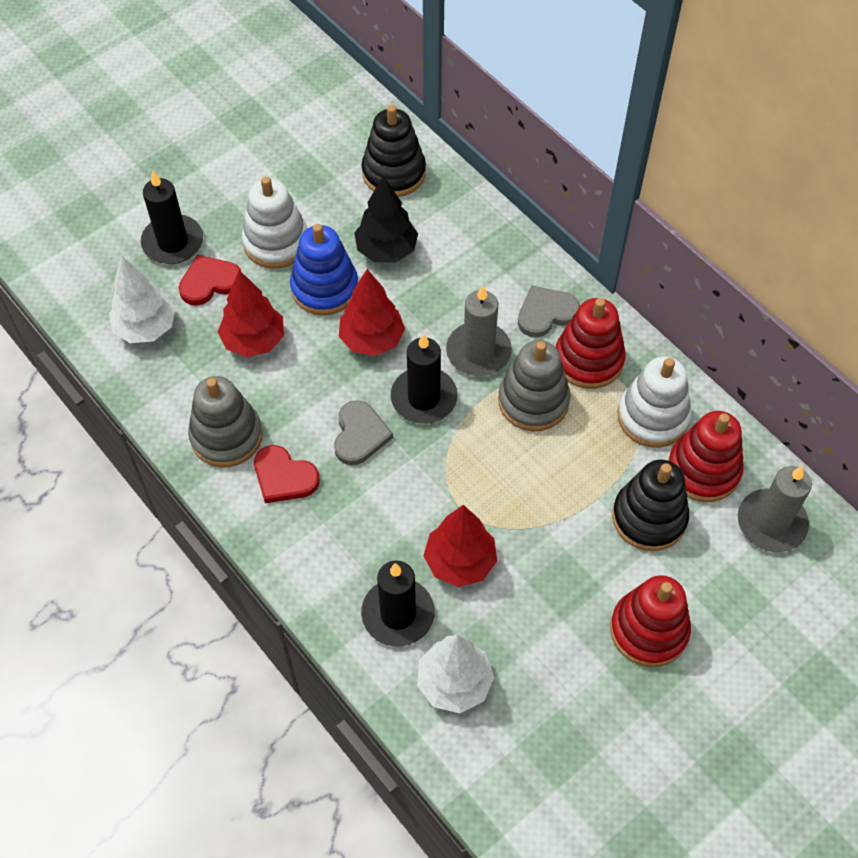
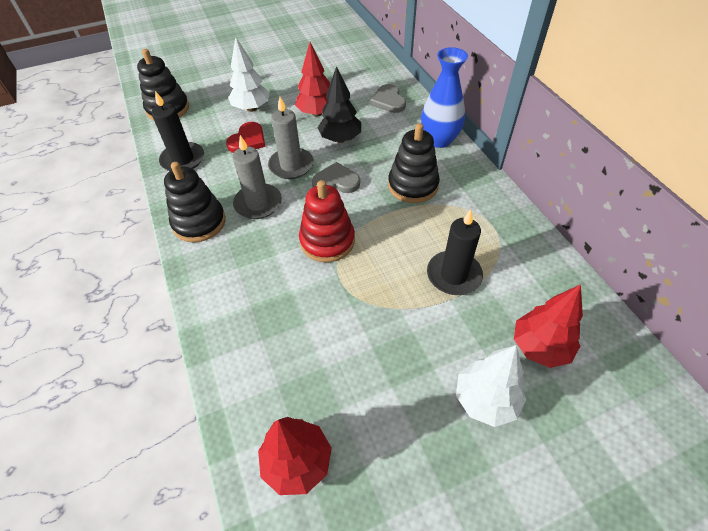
black candle: [141,171,203,264] [361,560,435,647] [391,333,457,424] = 3 -> [151,91,204,171] [427,209,483,295] = 2
black stacking toy: [362,105,426,197] [612,460,689,551] = 2 -> [137,49,189,121] [164,162,226,242] [388,123,440,203] = 3
blue stacking toy: [290,224,358,315] = 1 -> none = 0
blue vase: none = 0 -> [421,47,468,148] = 1
grey stacking toy: [188,376,263,467] [498,340,570,431] = 2 -> none = 0
red heart: [179,255,241,306] [254,445,320,503] = 2 -> [226,122,265,153] = 1
red stacking toy: [556,298,626,389] [610,575,691,667] [668,411,744,502] = 3 -> [299,180,355,262] = 1
white stacking toy: [242,176,308,268] [618,356,691,448] = 2 -> none = 0

